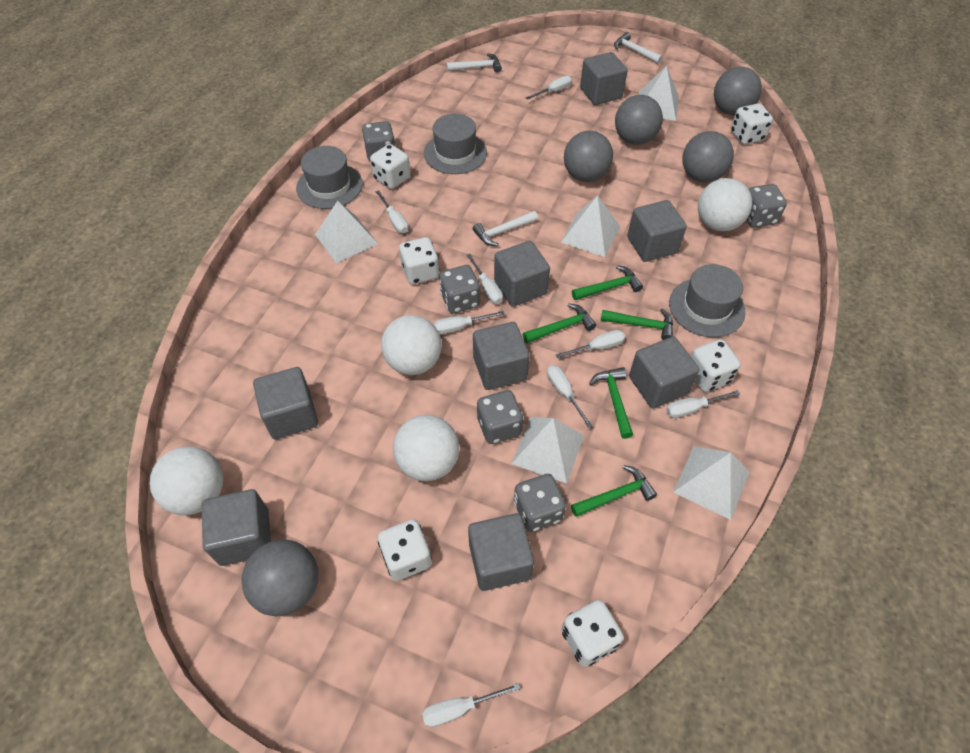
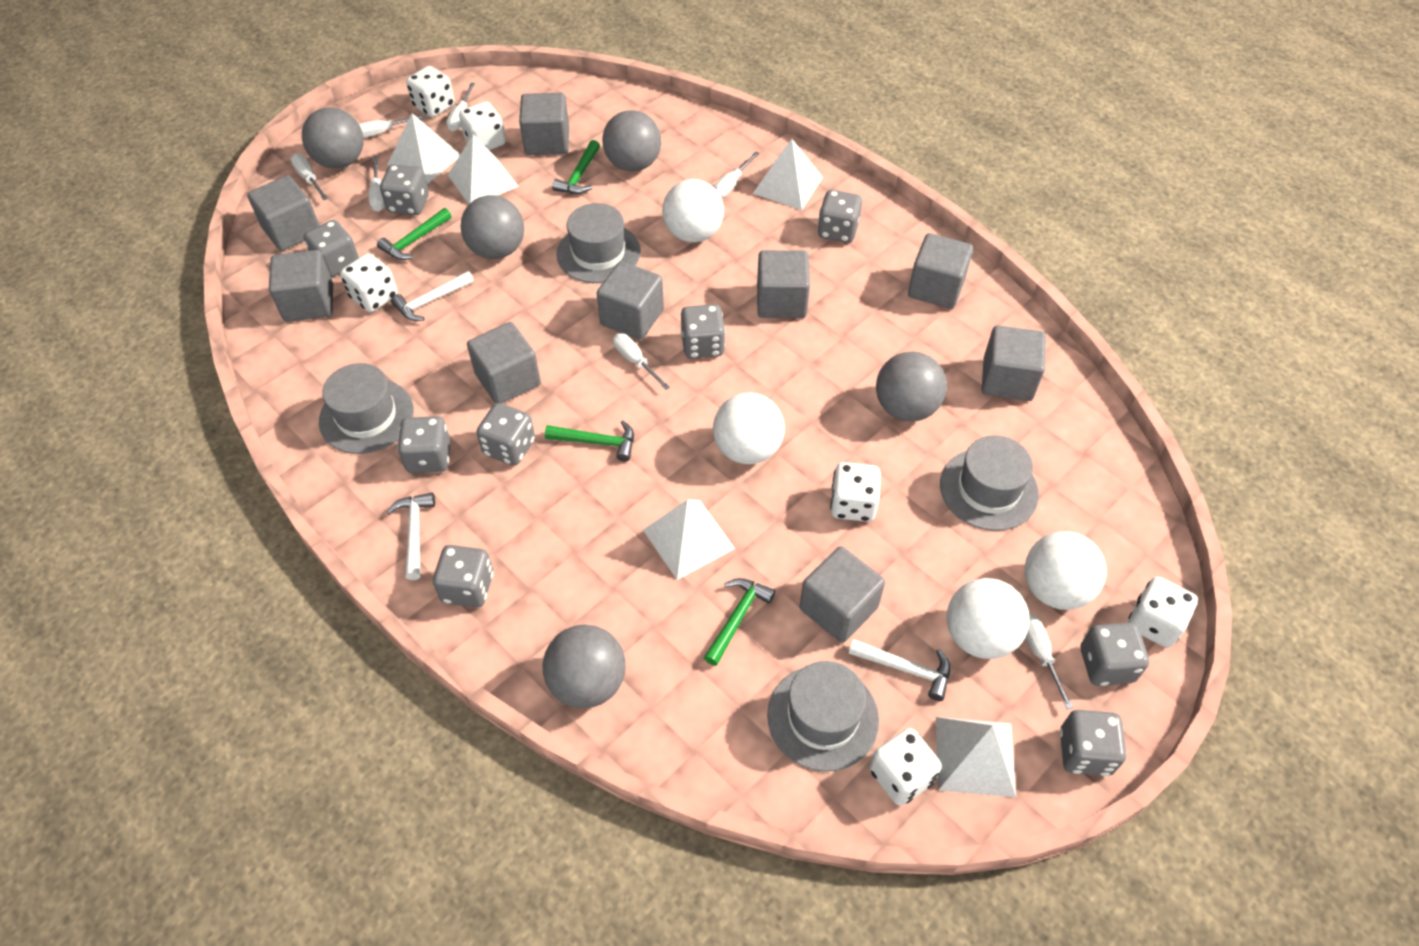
green hammer: [523,303,596,343] [571,465,657,517] [572,266,643,300] [589,367,633,439] [601,308,673,340] = 5 -> [377,208,452,260] [545,420,634,462] [552,140,600,194] [704,578,775,666] = 4
grey cube: [202,489,271,566] [253,367,318,439] [468,513,534,591] [473,322,530,390] [494,241,550,307] [580,52,628,105] [627,200,687,262] [629,336,699,409] = 8 -> [247,175,320,251] [269,250,333,322] [467,322,541,404] [519,93,569,155] [596,261,664,340] [757,250,810,318] [800,546,885,643] [908,233,973,309] [982,325,1046,401] = 9
grey dice: [362,121,395,161] [439,265,480,314] [477,390,523,444] [514,474,566,532] [746,184,787,228] = 5 -> [304,220,359,277] [380,165,429,215] [397,416,451,473] [433,545,494,608] [476,403,535,466] [681,304,725,359] [817,190,862,243] [1060,710,1127,776] [1081,622,1149,686] = 9
grey hat: [296,146,363,209] [424,114,487,174] [669,264,746,337] = 3 -> [319,363,414,454] [556,203,640,283] [767,661,879,772] [940,435,1039,531] = 4
white screwdriver: [375,190,408,233] [422,683,520,727] [434,311,505,334] [467,254,503,304] [526,75,572,100] [547,365,593,428] [556,330,625,358] [666,390,740,418] = 8 -> [291,153,328,200] [359,114,426,138] [369,157,385,212] [447,83,475,131] [613,333,670,390] [713,151,759,198] [1025,614,1073,709] = 7

